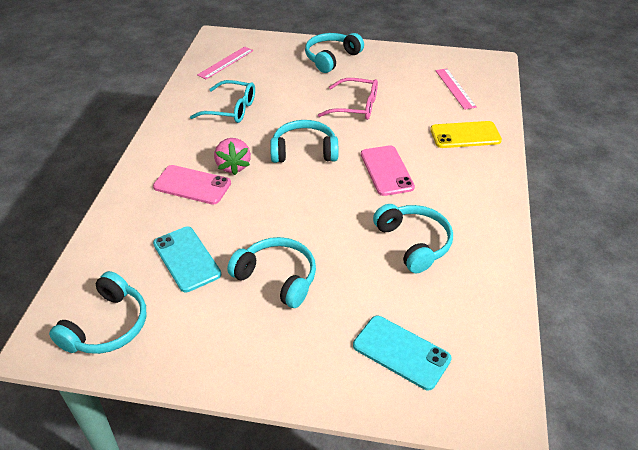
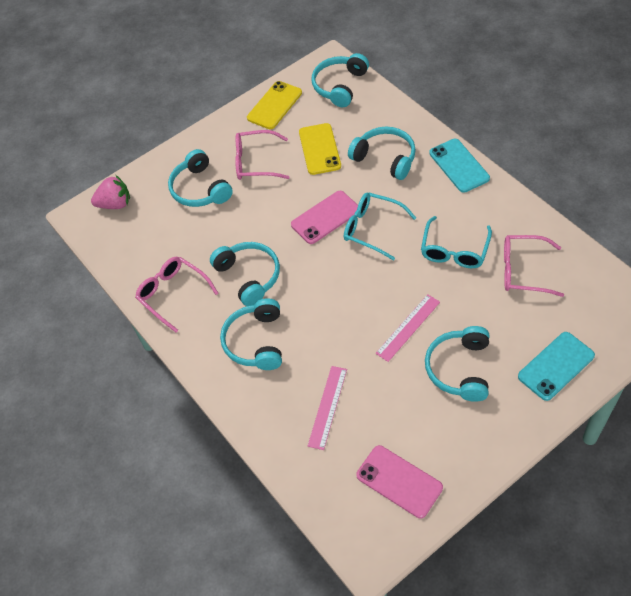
pink glasses: [318,78,378,120] = 1 -> [135,256,218,332] [235,130,290,180] [504,235,564,297] = 3
turquoise glasses: [190,80,255,123] = 1 -> [344,192,416,261] [421,216,492,268] = 2
turquoise headphones: [49,271,146,354] [227,237,316,308] [270,120,338,163] [305,33,364,73] [373,204,453,273] = 5 -> [168,149,233,207] [210,242,280,306] [220,298,282,370] [312,53,369,107] [348,127,416,180] [425,326,489,402] = 6
yellow phone: [430,121,502,148] = 1 -> [247,81,302,129] [299,123,341,175] = 2

